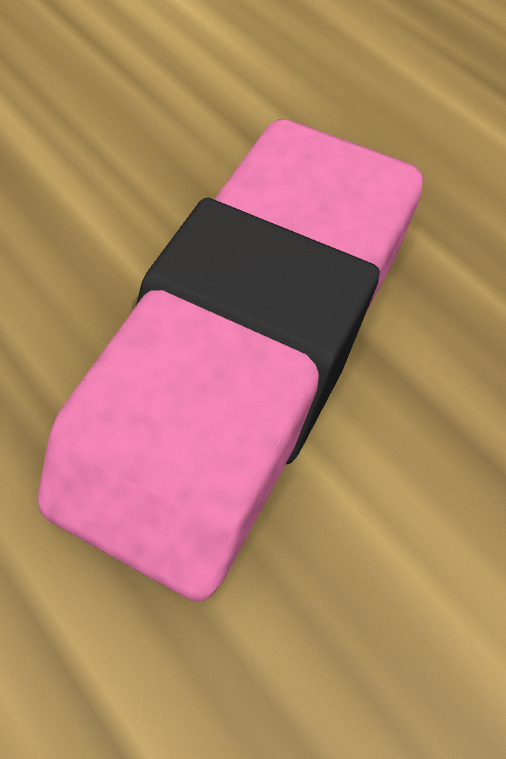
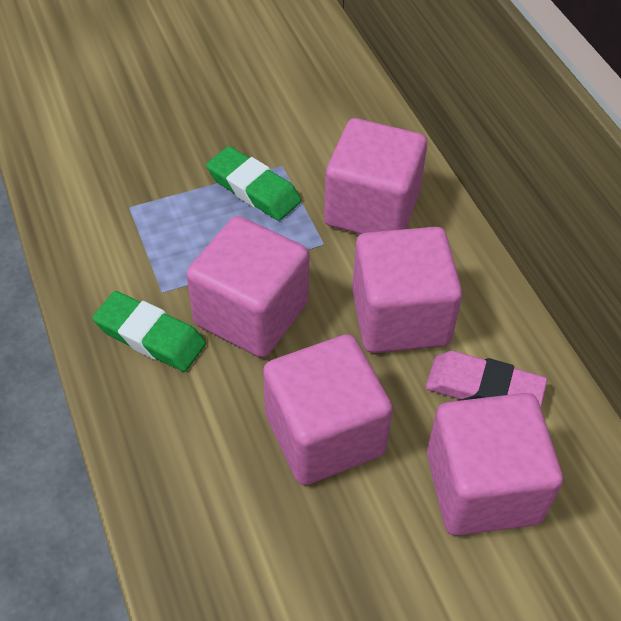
green eraser: none = 0 -> [92,291,206,372] [206,146,301,221] = 2
pink cube: none = 0 -> [186,216,309,358] [263,334,393,485] [324,118,427,234] [352,227,462,353] [427,393,563,536] = 5

